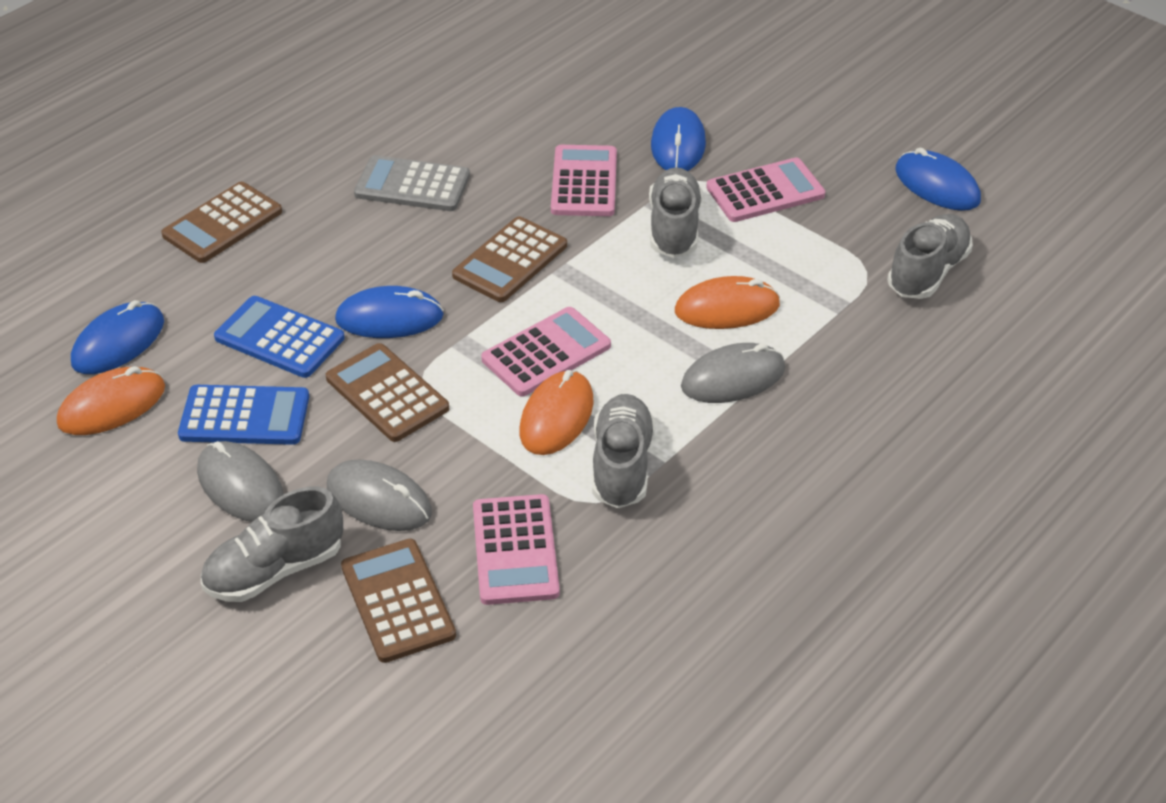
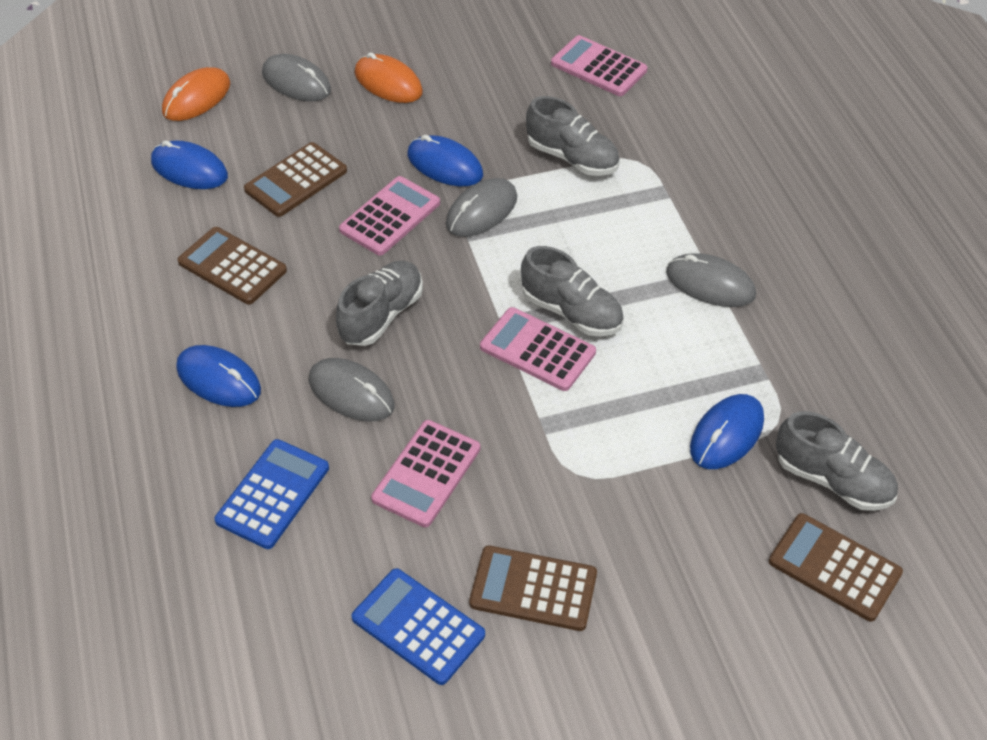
grey calculator: [354,155,470,211] = 1 -> none = 0
grey mouse: [197,441,284,522] [327,460,432,531] [681,343,785,403] = 3 -> [262,54,331,101] [309,358,395,421] [446,178,517,237] [666,253,756,307] = 4
orange mouse: [57,366,165,435] [520,370,594,455] [675,276,780,329] = 3 -> [162,67,230,121] [355,52,423,103] = 2

